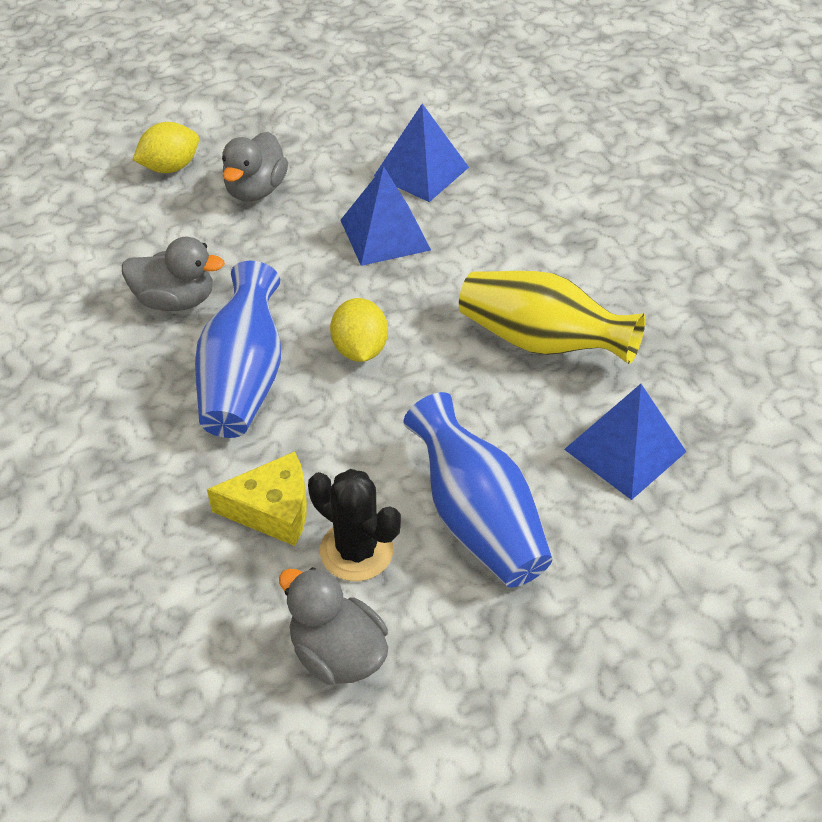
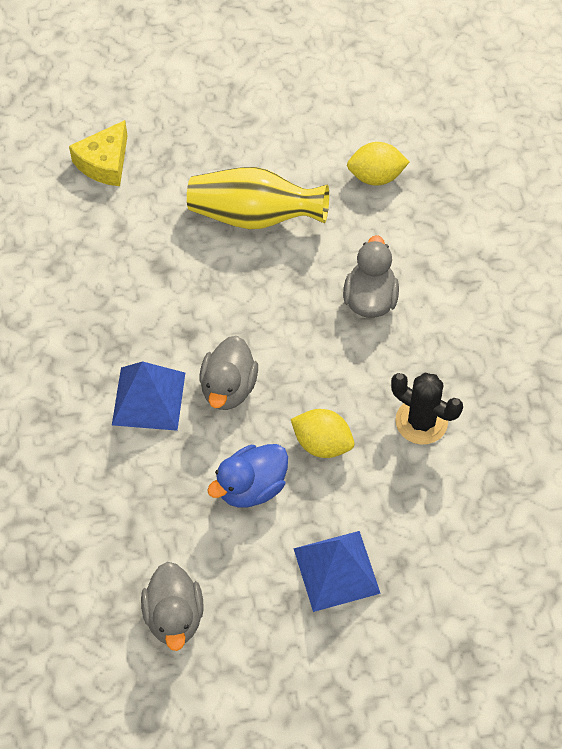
blue duck: none = 0 -> [207,444,288,508] = 1
blue pyramid: [341,166,431,266] [374,104,469,202] [564,384,686,500] = 3 -> [112,361,185,431] [293,531,381,612] = 2
blue vase: [195,261,281,438] [403,392,552,588] = 2 -> none = 0

